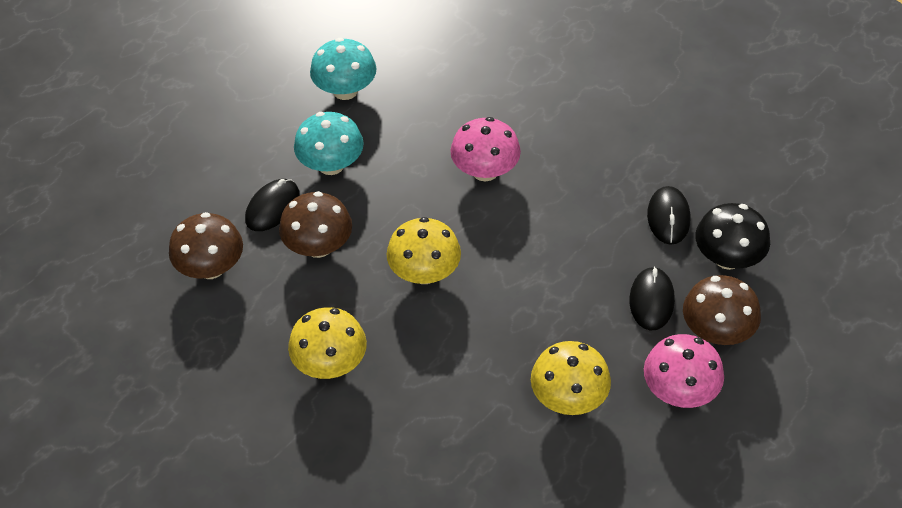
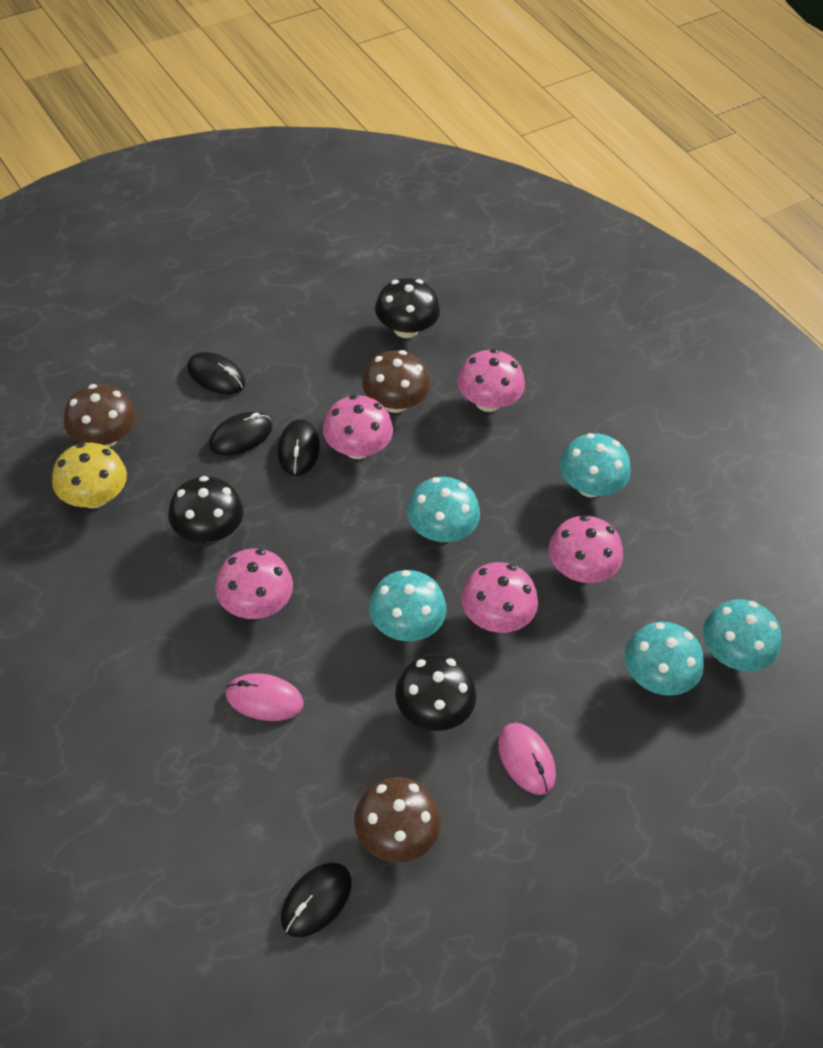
black mouse: [245,179,300,231] [629,266,675,331] [647,186,690,245] = 3 -> [187,352,245,394] [209,412,272,456] [278,419,320,476] [281,862,352,937] = 4
black mushroom: [695,203,770,270] = 1 -> [168,476,243,543] [375,278,440,338] [395,654,476,731] = 3
pink mouse: none = 0 -> [226,673,303,721] [498,723,556,795] = 2
pink mushroom: [450,117,521,181] [644,334,724,408] = 2 -> [215,549,293,619] [323,395,393,459] [457,349,525,412] [461,562,538,633] [548,515,623,583] = 5
turquoise mushroom: [294,112,364,175] [310,38,376,100] = 2 -> [369,570,446,641] [407,477,480,542] [560,433,631,497] [625,622,704,696] [703,599,781,672] = 5
yellow mushroom: [288,307,367,379] [387,217,461,284] [531,341,611,415] = 3 -> [52,443,127,508] = 1

